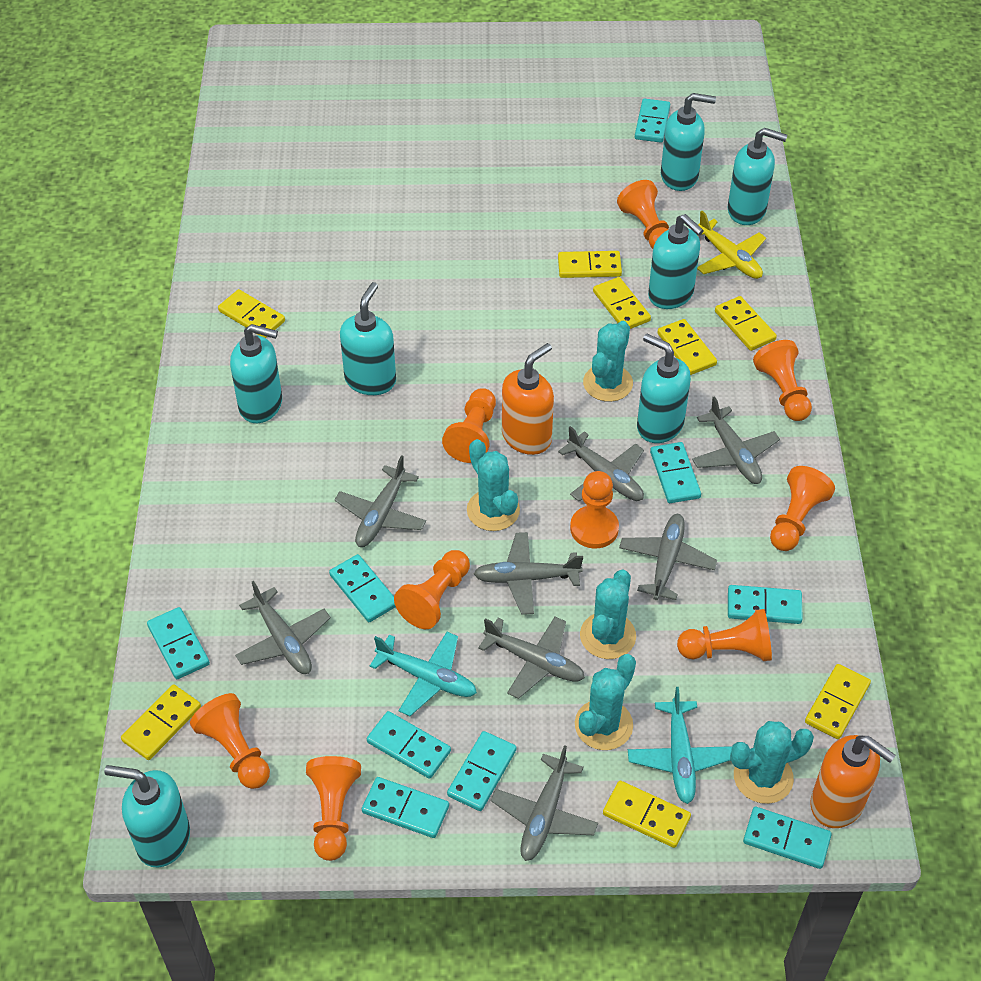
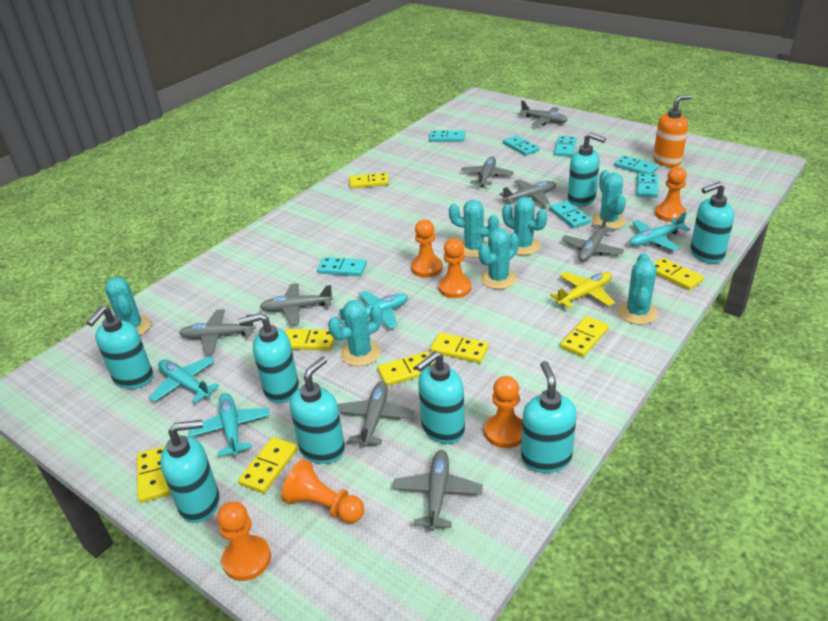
orange pawn: [190,693,270,789] [306,756,361,861] [394,550,470,629] [442,388,496,463] [570,471,619,549] [617,180,669,249] [677,609,772,661] [753,340,812,421] [770,466,835,551] = 9 -> [217,501,271,581] [281,459,364,523] [411,219,443,278] [439,238,472,298] [484,376,523,448] [655,166,687,222] = 6
orange soap dispenser: [502,343,554,455] [810,735,896,828] = 2 -> [653,95,692,167] = 1
turquoise cactus: [467,439,520,531] [575,654,636,750] [580,570,636,659] [583,321,633,402] [730,721,814,804] = 5 -> [105,277,151,336] [328,300,383,366] [449,200,499,258] [478,228,519,289] [502,197,547,255] [592,170,626,229] [618,253,658,325] = 7
turquoise domino: [147,607,210,679] [329,554,396,622] [362,777,449,838] [367,711,451,779] [447,731,516,811] [635,99,670,143] [650,442,701,503] [728,585,803,624] [743,807,832,869] = 9 -> [317,257,367,276] [429,130,465,142] [503,135,539,156] [549,201,591,228] [554,136,577,157] [614,155,659,174] [637,173,658,198] = 7
turquoise plane: [370,632,477,716] [628,687,732,804] = 2 -> [149,356,219,403] [189,393,270,457] [338,291,408,329] [630,212,691,251] = 4
turquoise soap dispenser: [104,765,190,868] [230,324,282,423] [340,282,396,395] [637,334,691,443] [648,214,704,309] [661,93,716,191] [728,128,787,225] = 7 -> [86,306,153,389] [160,420,220,523] [238,313,299,403] [290,357,345,464] [416,351,465,444] [521,361,577,473] [568,133,606,207] [690,182,734,263] = 8

